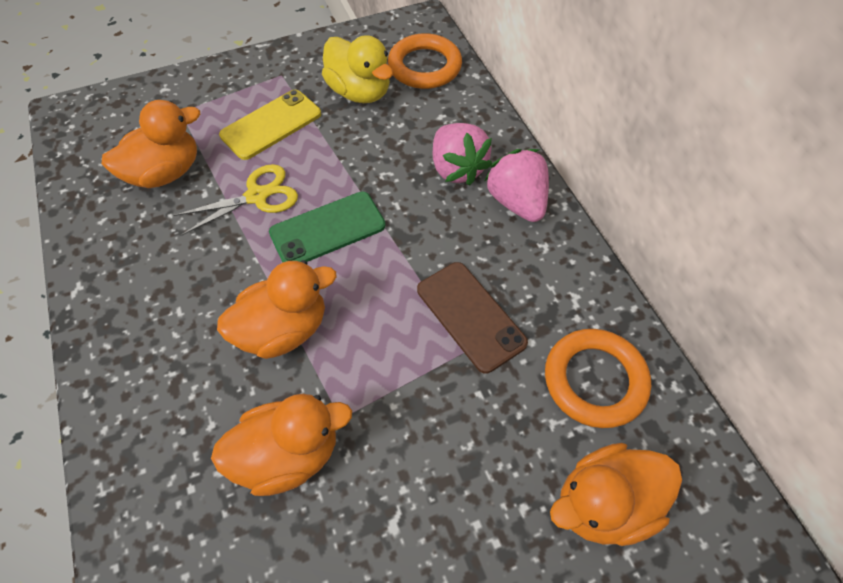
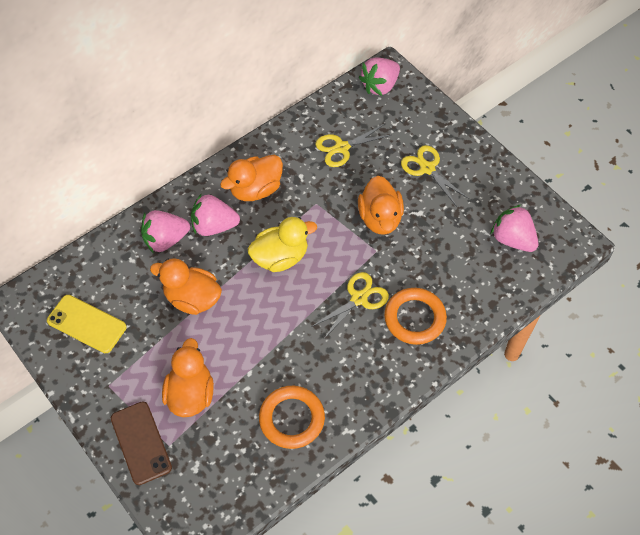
green phone: [269,191,385,263] = 1 -> none = 0
pink strawberry: [433,123,492,186] [485,149,549,222] = 2 -> [141,210,190,253] [191,194,240,236] [359,57,400,96] [491,205,538,252] = 4
yellow scissors: [173,164,298,235] = 1 -> [311,272,389,340] [316,124,391,167] [401,145,469,207] = 3

